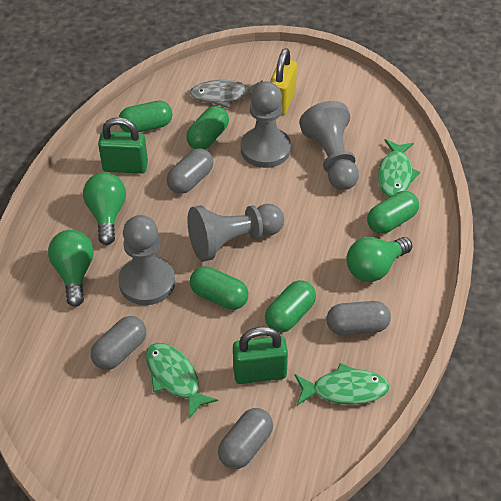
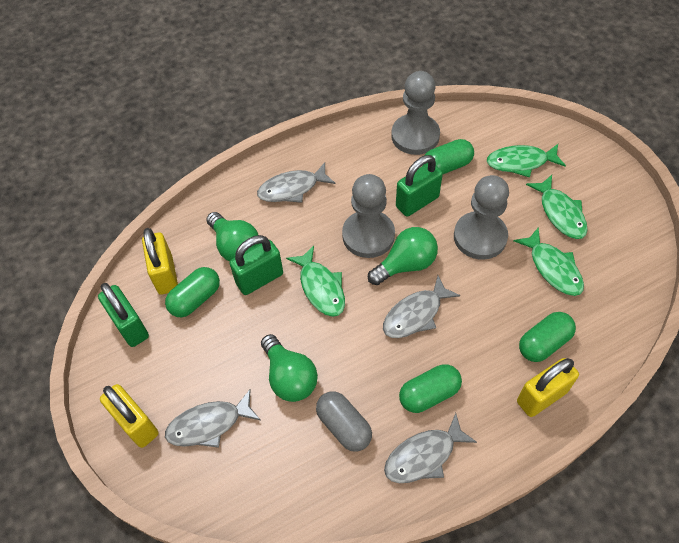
green capsule: [119,101,172,133] [186,106,229,149] [190,266,248,310] [265,280,316,333] [367,191,419,234] = 5 -> [165,267,220,317] [399,364,462,413] [422,139,474,174] [519,312,576,362] = 4
green fish: [146,343,218,419] [295,363,390,406] [378,139,420,197] = 3 -> [286,246,345,317] [487,144,566,178] [514,227,584,296] [526,175,587,239] = 4
green padlock: [98,117,148,174] [233,327,288,384] = 2 -> [98,283,149,347] [229,235,283,295] [396,155,443,217] = 3
grey capsule: [91,316,146,370] [167,148,213,194] [218,408,273,469] [327,301,391,335] = 4 -> [316,392,372,451] = 1
grey fish: [190,80,263,108] = 1 -> [165,389,261,448] [257,162,335,203] [383,275,460,338] [384,413,477,483] = 4
grey pawn: [118,215,175,305] [187,204,284,262] [241,81,291,168] [299,101,359,190] = 4 -> [342,174,395,258] [391,71,440,155] [454,175,509,260] = 3
yellow padlock: [270,48,297,115] = 1 -> [100,384,158,448] [142,228,178,295] [517,358,579,417] = 3

